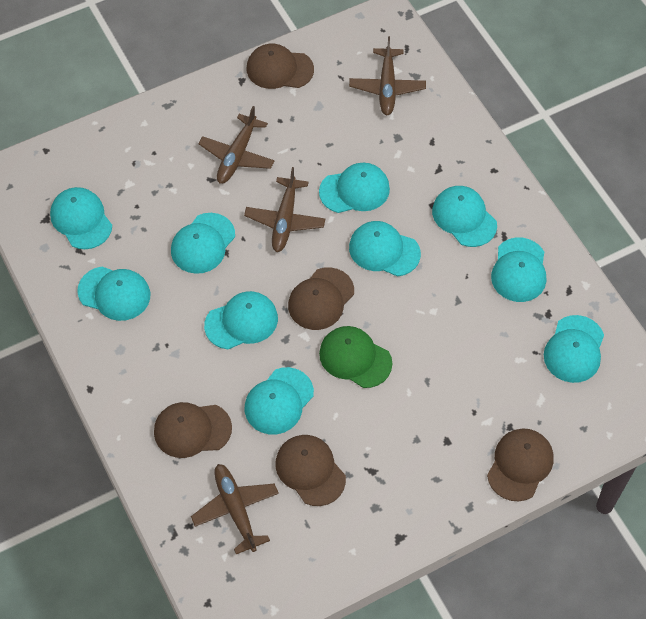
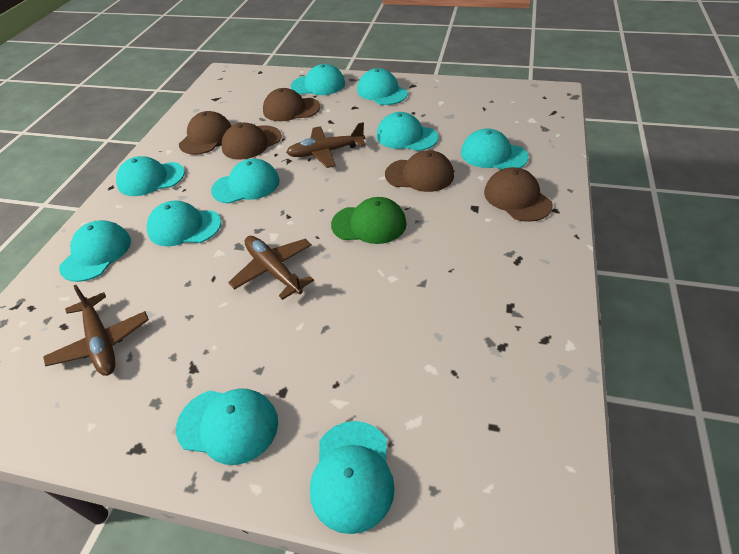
brown plane: [191,464,279,554] [198,106,275,184] [244,167,325,252] [349,36,426,115] = 4 -> [43,285,149,376] [228,236,314,300] [286,122,366,168] = 3

